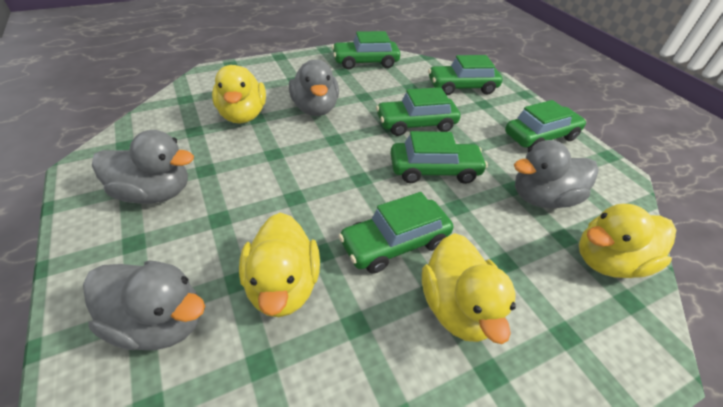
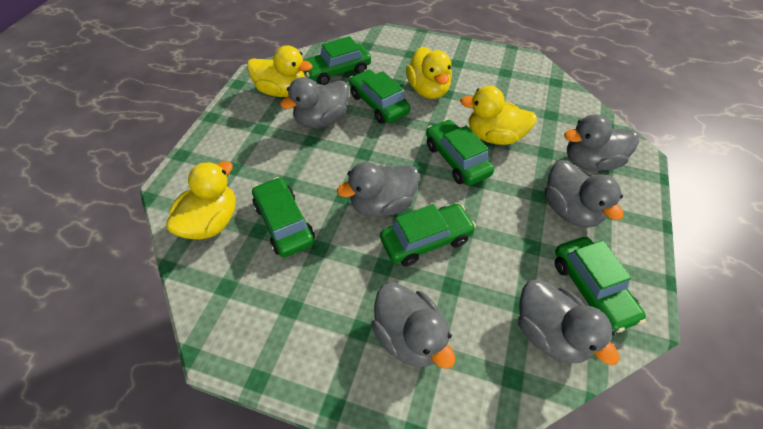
grey duck: [83,261,205,350] [92,130,194,204] [289,59,339,116] [514,140,599,209] = 4 -> [280,77,349,128] [337,162,420,217] [371,282,455,369] [518,279,620,365] [545,160,624,228] [564,114,639,171] = 6

